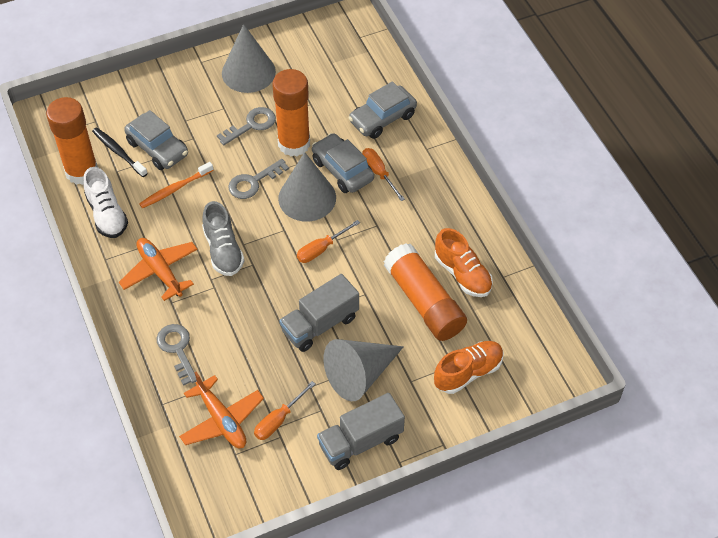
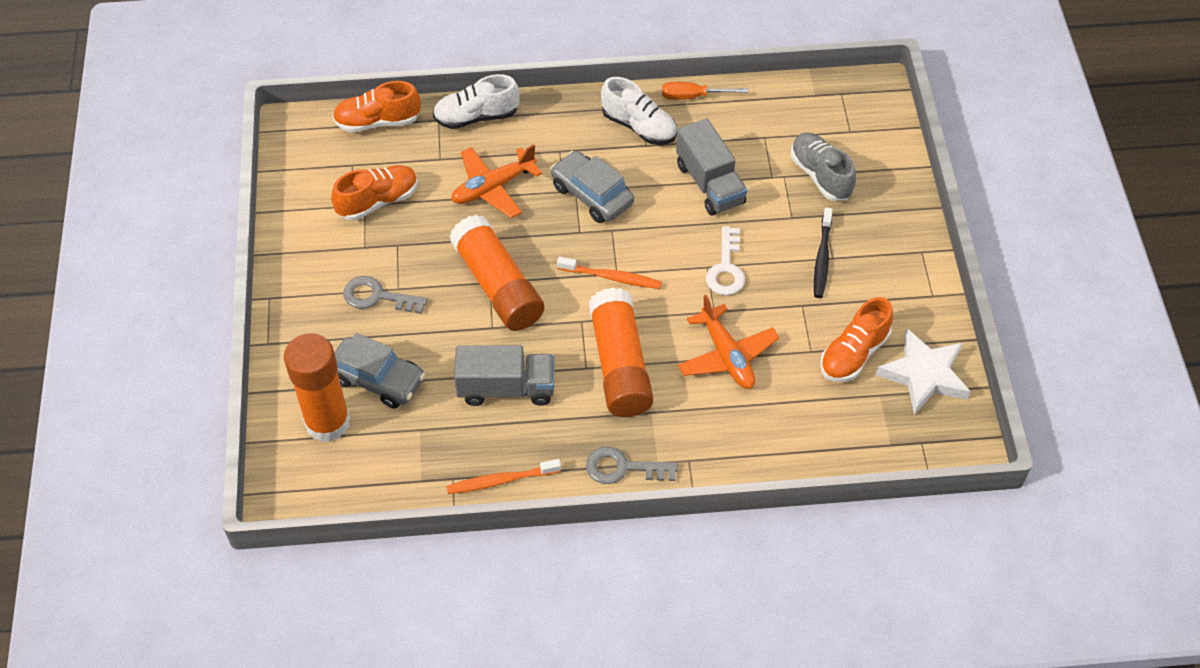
grey car: [124,110,188,170] [312,133,374,193] [348,81,417,139] = 3 -> [334,333,425,409] [551,151,634,223] = 2
grey cone: [222,24,276,93] [278,152,336,222] [324,339,404,401] = 3 -> none = 0
grey key: [157,324,197,386] [217,107,276,145] [228,159,289,199] = 3 -> [343,276,428,314] [586,447,678,484] = 2
orange screwdriver: [254,381,315,440] [297,220,360,263] [362,148,405,201] = 3 -> [662,82,748,100] = 1
orange shoe: [434,341,504,394] [435,228,493,297] = 2 -> [331,165,418,220] [333,81,421,132] [820,297,893,382] = 3
orange toothbrush: [139,162,214,208] = 1 -> [447,459,561,494] [557,257,662,289] = 2
white key: none = 0 -> [706,226,745,295] = 1
white shoe: [83,167,128,238] = 1 -> [433,74,520,129] [601,77,677,145] = 2
white star: none = 0 -> [876,328,971,415] = 1

